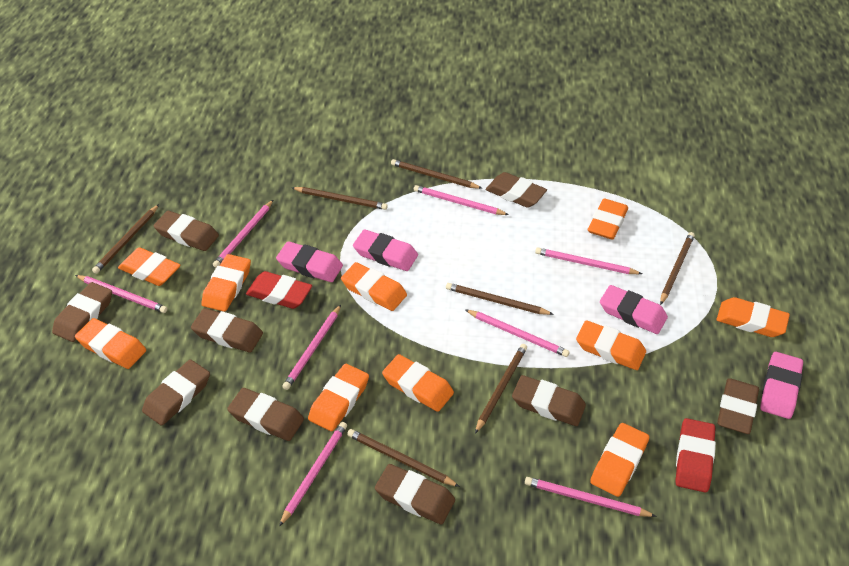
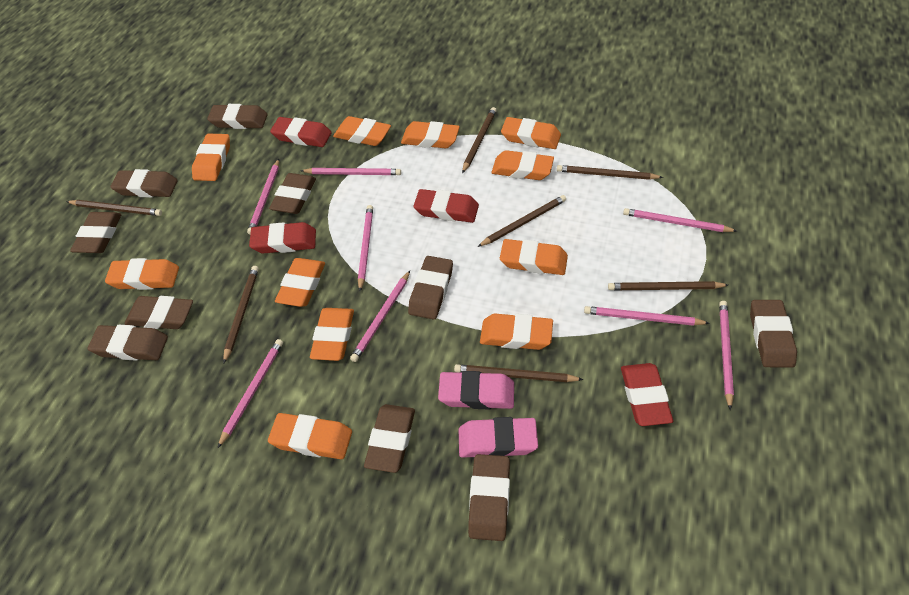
brown eraser: [52,282,112,342] [142,360,210,426] [154,211,219,251] [191,308,263,352] [227,388,304,441] [375,464,455,524] [486,172,547,208] [512,375,586,426] [717,378,759,434] = 9 -> [70,212,121,253] [88,325,168,361] [110,169,178,198] [125,296,193,329] [207,104,268,129] [269,173,316,214] [364,404,415,473] [408,256,453,320] [468,454,510,541] [750,300,797,368] = 10
orange eraser: [75,318,146,369] [118,247,181,286] [201,254,251,312] [308,364,369,431] [341,262,407,311] [382,354,454,412] [576,320,646,370] [588,199,628,239] [590,423,649,497] [717,297,790,337] = 10 -> [105,258,179,290] [192,134,230,181] [268,413,352,459] [275,258,325,307] [310,308,354,361] [333,116,391,146] [401,121,460,148] [480,314,553,350] [492,150,554,180] [500,239,568,275] [501,117,561,149] = 11
pink eraser: [276,241,343,282] [353,229,418,271] [600,285,668,334] [760,352,803,419] = 4 -> [438,371,514,409] [459,417,538,458] = 2
red eraser: [246,271,312,309] [675,418,716,493] = 2 -> [249,222,316,253] [270,117,331,147] [413,189,479,223] [621,363,673,426] = 4

